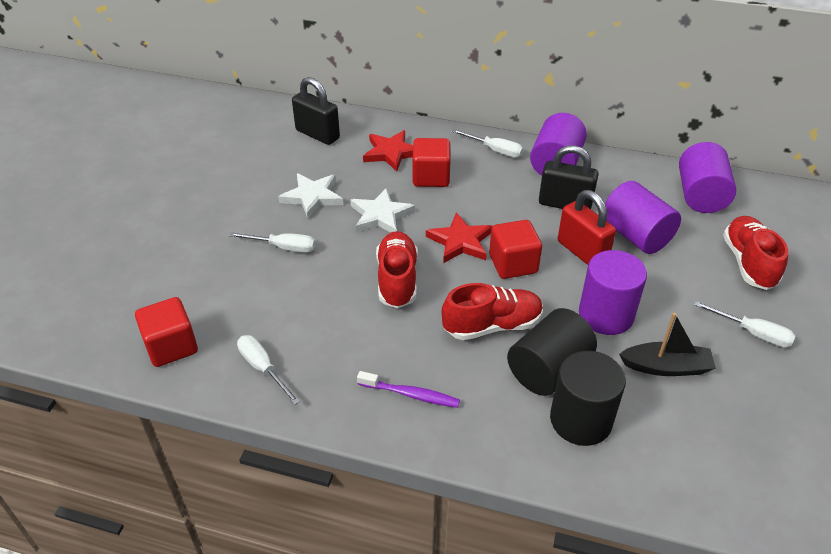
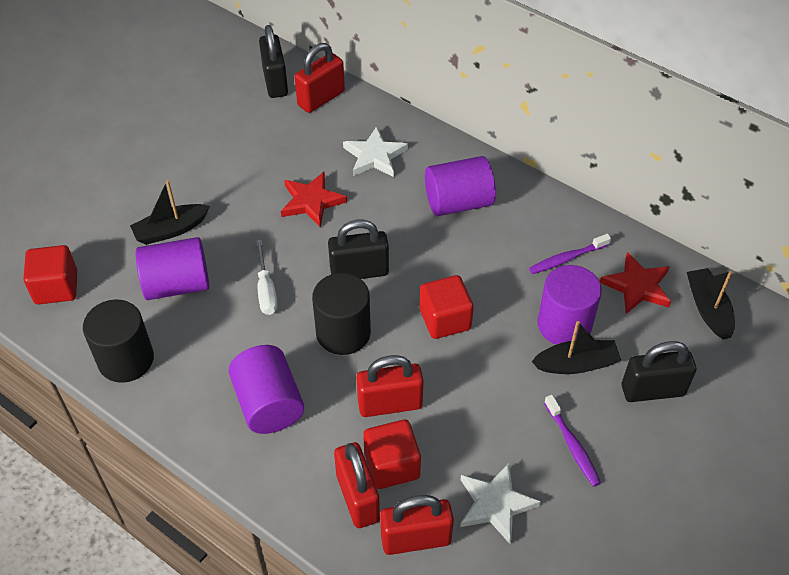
black boat: [619,313,716,376] = 1 -> [130,180,210,245] [532,321,621,374] [687,268,735,340] = 3
black padlock: [292,77,340,145] [539,145,599,209] = 2 -> [259,25,288,98] [328,220,389,279] [622,341,696,402] = 3
purple toothbrush: [357,371,460,408] = 1 -> [529,234,611,274] [544,395,601,487] = 2
red padlock: [558,190,616,265] = 1 -> [295,43,345,113] [334,442,380,528] [356,355,424,417] [380,495,454,555] = 4
red shoe: [376,231,418,308] [442,283,543,340] [723,216,788,290] = 3 -> none = 0
white screwdriver: [229,232,316,253] [237,335,300,405] [452,129,523,158] [694,301,795,348] = 4 -> [256,240,278,315] = 1

